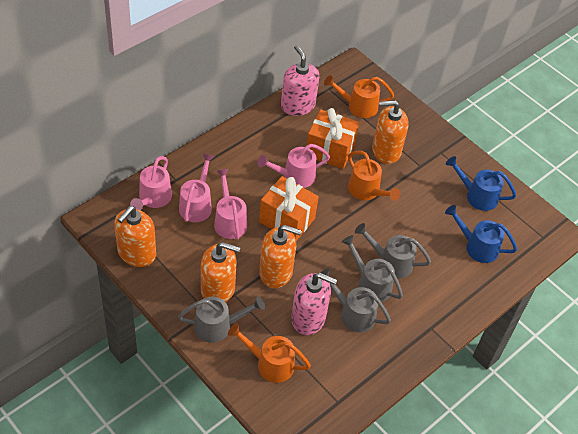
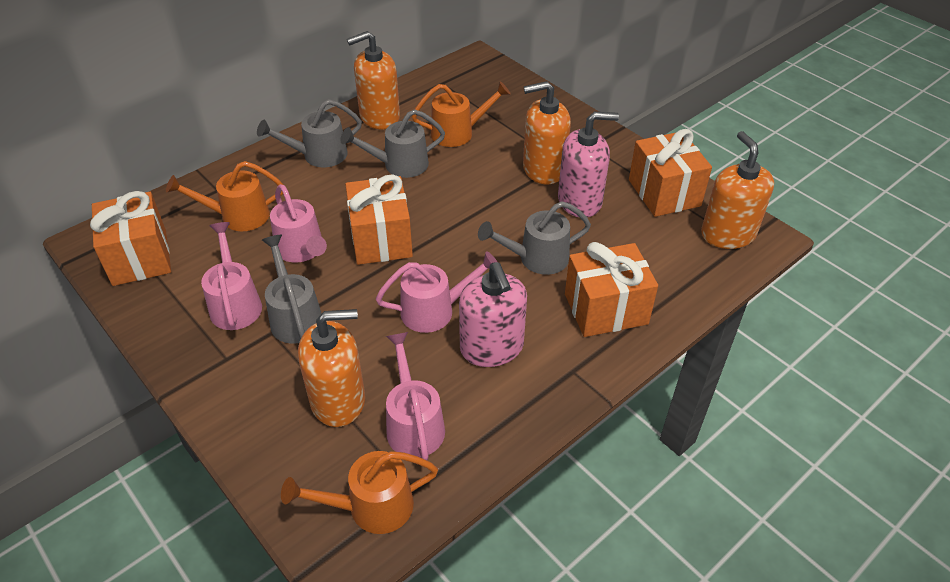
blue watering can: [445,205,517,263] [446,156,517,211] = 2 -> none = 0
orange gift: [259,176,319,241] [307,108,359,169] = 2 -> [90,191,171,286] [345,175,413,265] [565,242,658,337] [629,129,712,217] = 4

